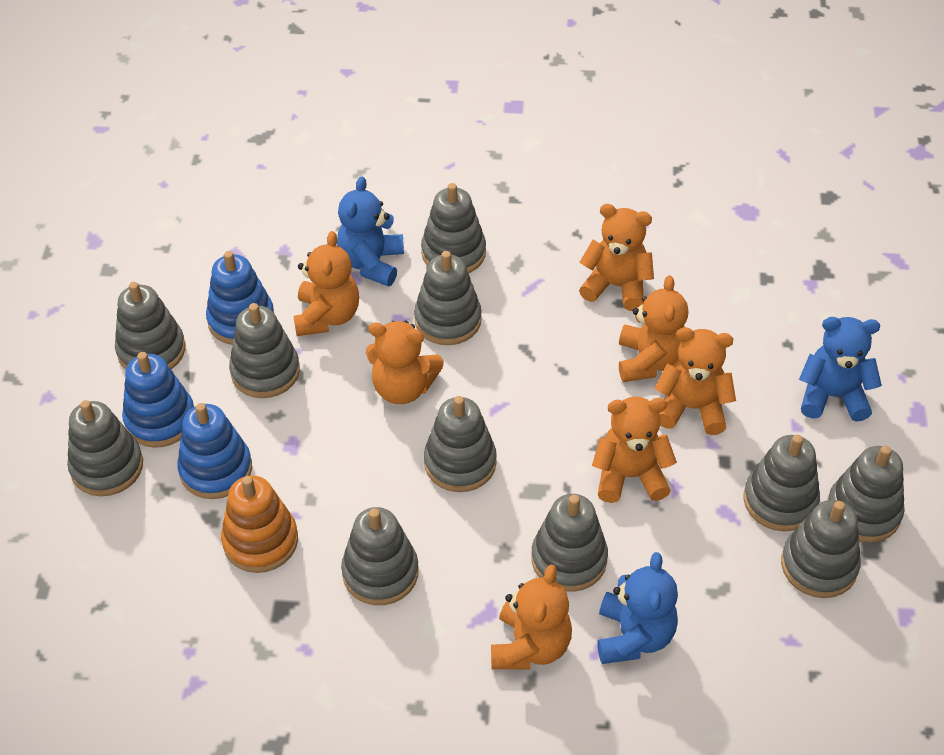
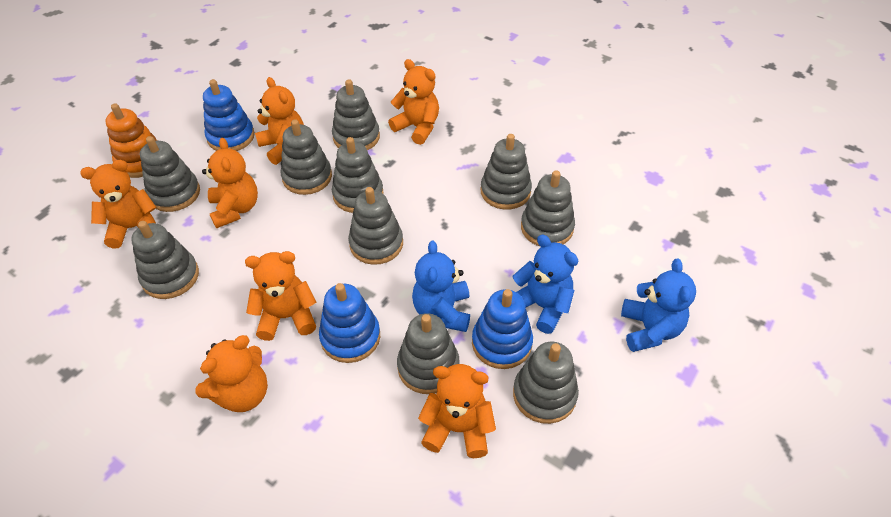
grey stacking toy: [67,400,143,496] [115,282,186,369] [229,303,300,398] [341,507,419,605] [414,251,482,345] [421,183,486,273] [424,396,497,492] [531,494,608,592] [743,435,820,531] [781,500,861,598] [827,446,905,543] = 11 -> [131,221,199,299] [140,136,200,212] [281,120,332,195] [332,79,380,150] [332,137,384,213] [348,187,403,265] [397,313,460,394] [481,134,532,210] [513,342,579,424] [521,170,575,246] = 10

